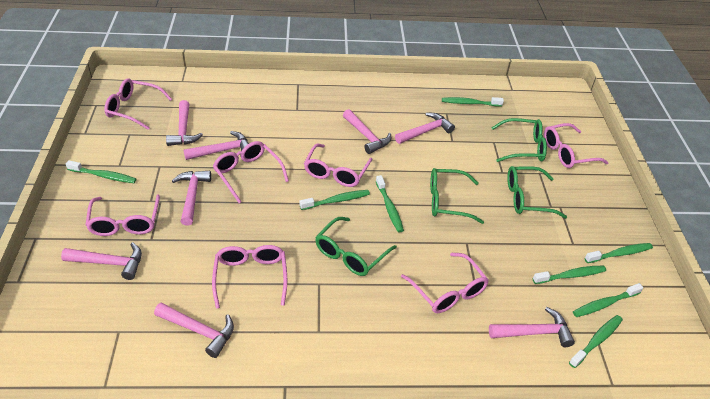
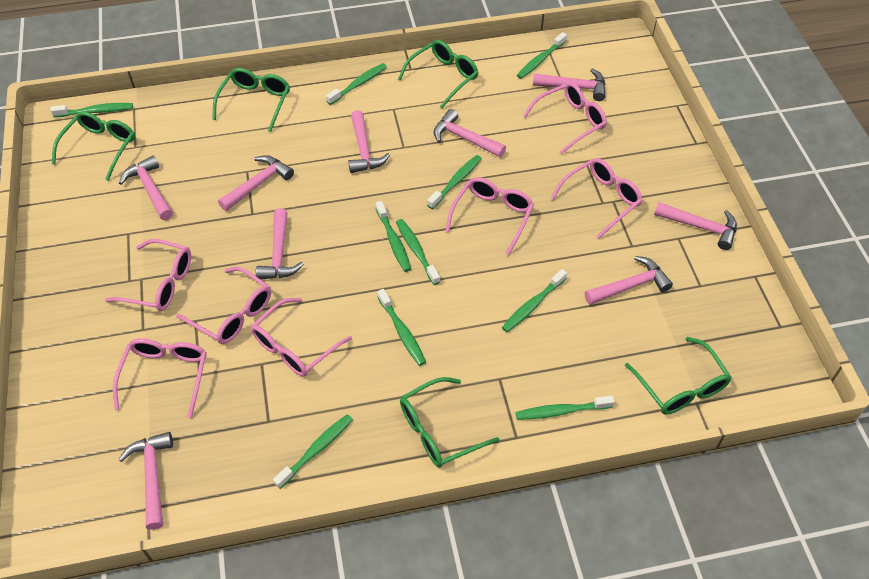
green glasses: [315,217,397,276] [430,168,484,224] [491,118,547,162] [507,166,567,219] = 4 -> [52,111,135,181] [212,68,290,132] [398,40,479,108] [400,377,499,468] [625,337,732,415] = 5
green toothbrush: [66,160,136,183] [300,190,370,210] [376,175,404,233] [442,97,504,107] [533,265,606,284] [569,315,623,368] [573,283,644,317] [585,243,653,263] = 8 -> [50,103,133,117] [273,414,353,489] [326,63,387,105] [376,201,411,272] [377,289,426,366] [396,219,440,285] [427,155,482,209] [502,269,567,332] [516,395,615,420] [517,32,567,79] = 10
pink hammer: [61,242,142,280] [154,303,234,358] [166,100,203,146] [172,171,211,226] [183,131,249,160] [343,109,391,154] [395,113,455,144] [489,307,575,347] = 8 -> [118,432,173,530] [119,156,173,220] [218,155,294,211] [256,209,304,280] [348,110,390,173] [434,109,506,157] [533,68,605,101] [585,256,673,305] [654,202,737,250] = 9

